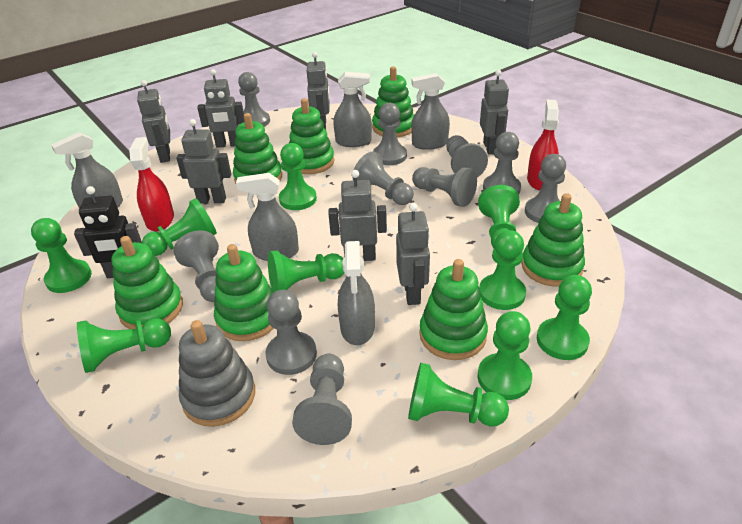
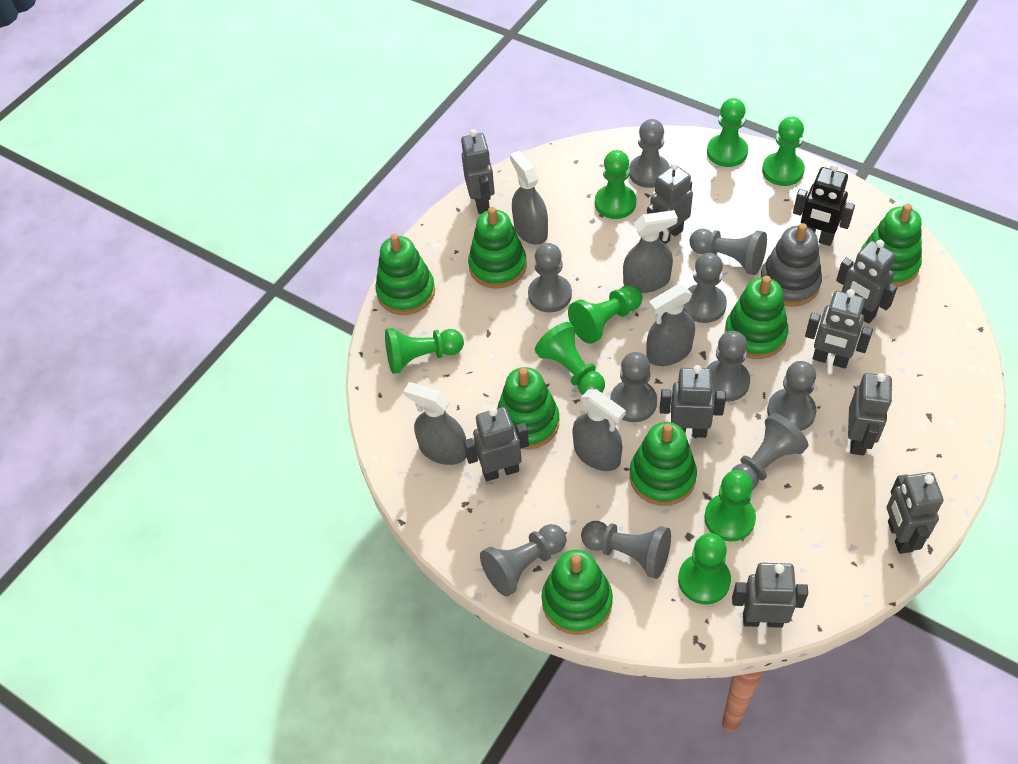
green pawn: [31,218,92,293] [77,318,171,373] [142,198,217,256] [268,250,344,293] [279,143,317,210] [408,363,509,426] [477,311,532,400] [478,185,520,249] [479,230,526,310] [537,275,592,360] = 10 -> [385,328,464,374] [535,322,605,395] [568,285,643,344] [595,150,636,219] [678,533,731,604] [704,470,756,541] [707,98,748,167] [762,117,805,186] = 8
grey robot: [137,80,170,163] [176,119,231,204] [197,69,245,148] [307,52,330,130] [328,170,387,261] [396,203,430,305] [480,70,509,154] = 7 -> [461,129,495,214] [464,407,529,481] [647,162,693,244] [660,365,726,438] [732,563,808,628] [805,289,873,368] [836,240,897,324] [848,373,892,455] [887,472,943,554] = 9
red spray bottle: [129,137,174,231] [527,100,559,190] = 2 -> none = 0

